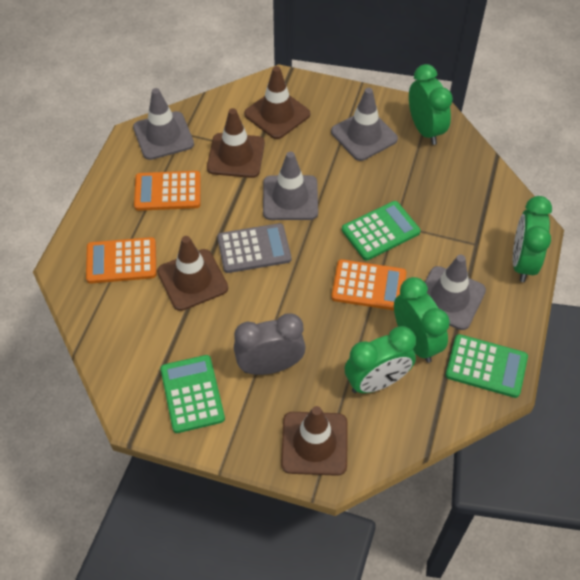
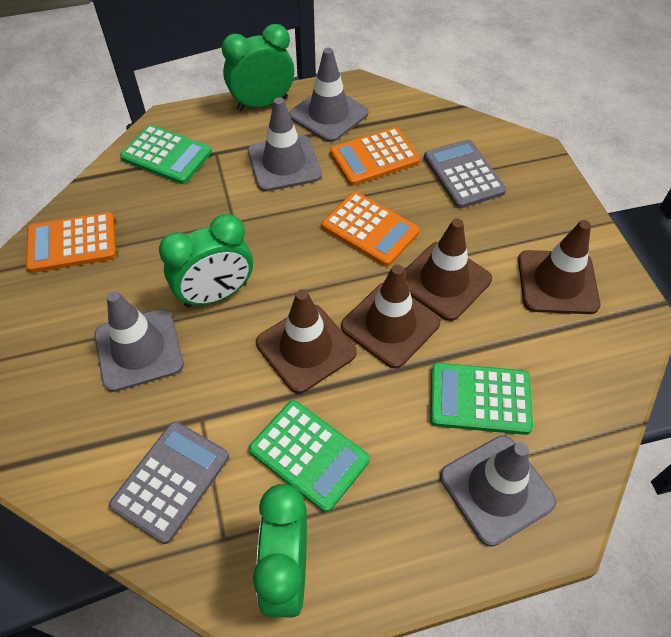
green clock: [345,326,416,393] [394,277,450,363] [409,64,453,145] [513,196,552,282] = 4 -> [159,214,253,308] [222,24,294,111] [253,484,307,618] = 3
grey calculator: [217,223,291,273] = 1 -> [109,421,229,544] [424,139,506,208] = 2
grey clock: [234,313,306,375] = 1 -> none = 0

